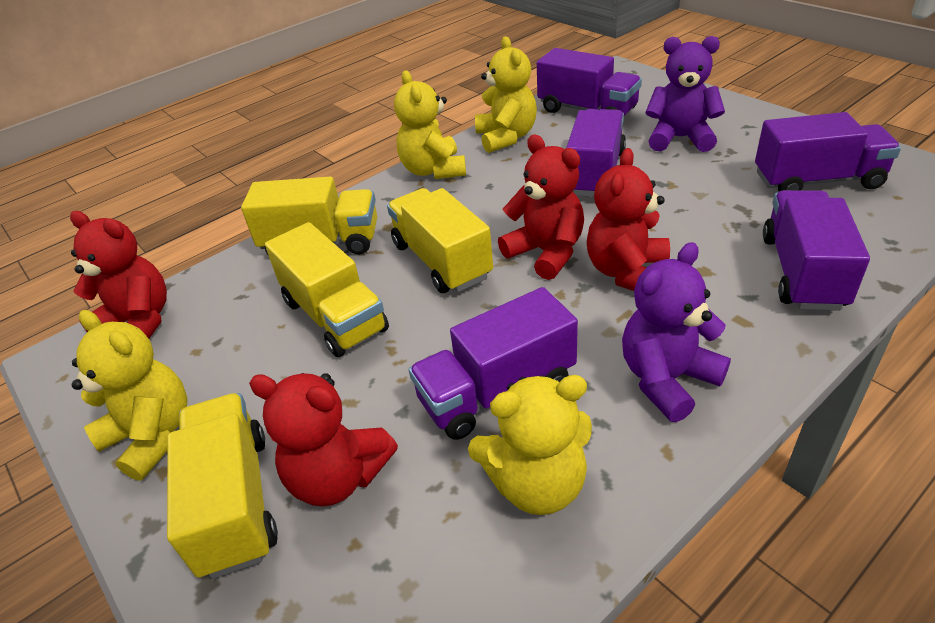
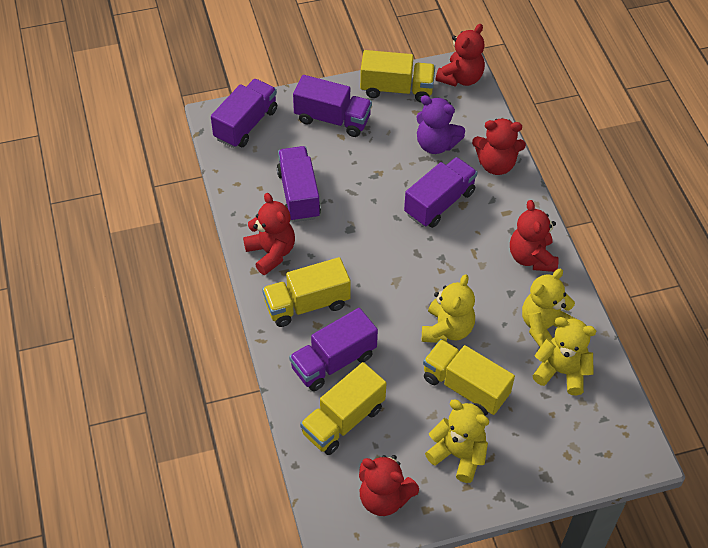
purple teddy bear: [622,242,731,422] [646,36,725,152] = 2 -> [417,95,465,154] = 1
red teddy bear: [70,211,167,338] [249,373,398,506] [498,135,584,280] [587,148,670,291] = 4 -> [243,193,295,275] [359,455,419,516] [436,24,485,87] [472,118,526,175] [510,200,559,272] = 5

